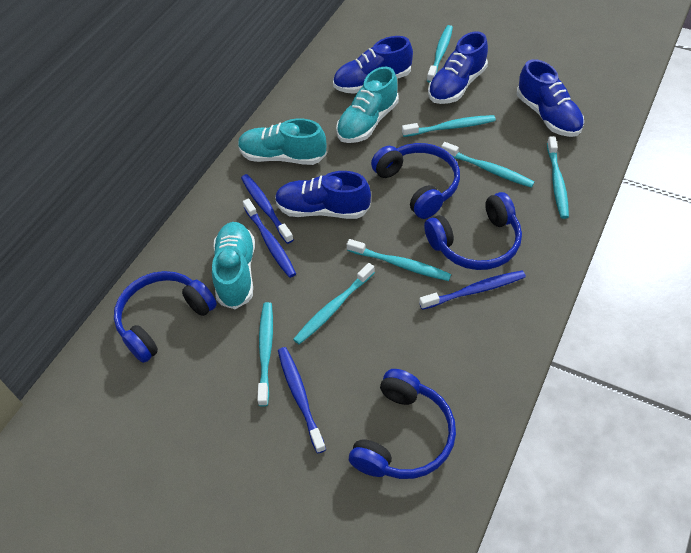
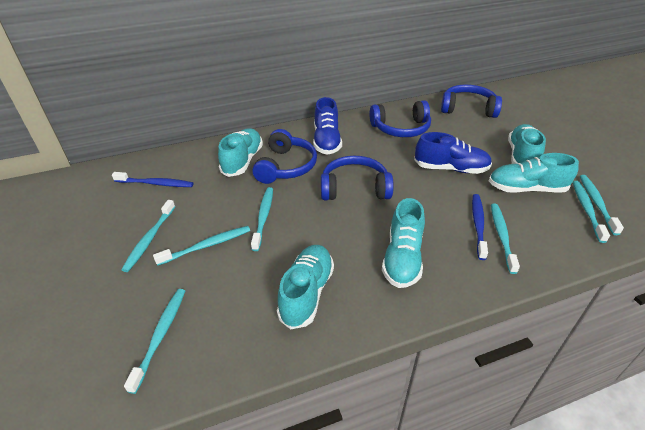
blue shoe: [275,171,371,219] [333,36,413,94] [428,31,488,104] [517,59,584,137] = 4 -> [313,97,342,155] [414,132,492,174] = 2
blue toothbrush: [241,174,294,244] [243,198,296,278] [278,347,326,453] [419,270,526,310] = 4 -> [112,172,194,187] [472,194,488,260] = 2
turquoise shoe: [212,222,255,309] [238,118,327,165] [336,67,399,143] = 3 -> [218,128,263,177] [277,245,334,329] [382,198,425,288] [489,153,579,193] [508,124,546,164] = 5

